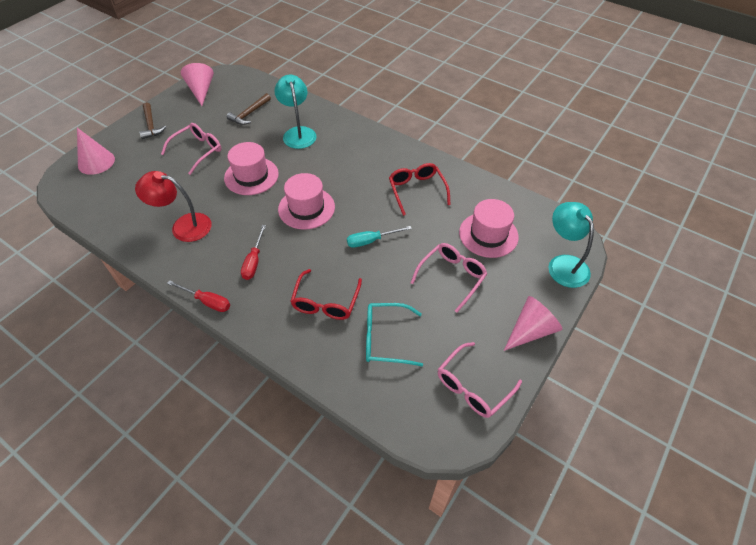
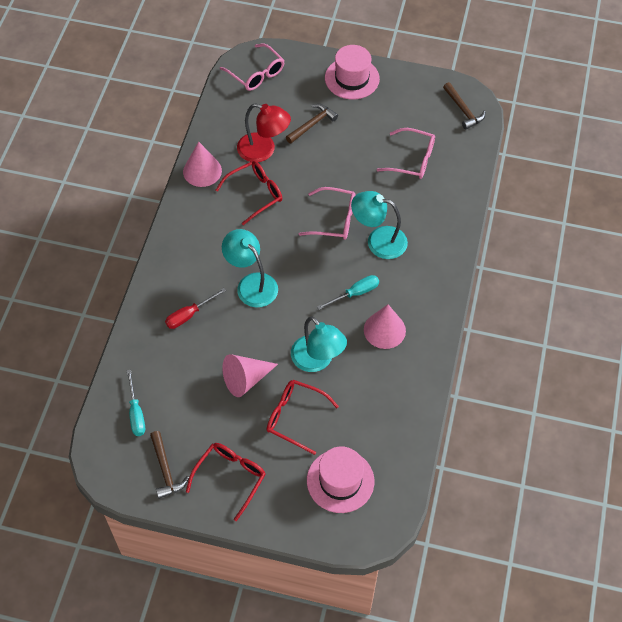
brown hammer: [139,102,166,139] [227,93,271,125] = 2 -> [150,431,189,499] [286,104,338,143] [443,82,486,130] = 3
pink hat: [224,142,279,195] [278,173,335,230] [459,199,519,258] = 3 -> [307,446,374,513] [325,45,380,100] = 2
red glasses: [290,269,362,320] [389,163,451,216] = 2 -> [186,443,266,521] [216,161,282,225] [267,380,339,455] = 3
red screwdriver: [167,280,230,312] [241,225,266,280] = 2 -> [165,288,226,329] = 1
turquoise glasses: [366,303,423,366] = 1 -> none = 0
turquoise lamp: [274,75,317,149] [548,202,594,288] = 2 -> [222,229,278,307] [291,316,347,372] [351,191,408,259] = 3
turquoise screwdriver: [347,226,412,248] = 1 -> [127,370,145,436] [317,275,379,310] = 2

